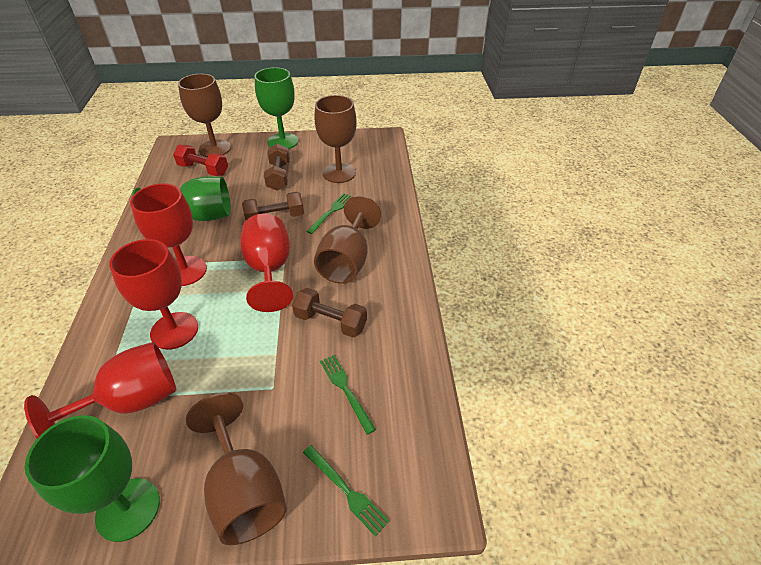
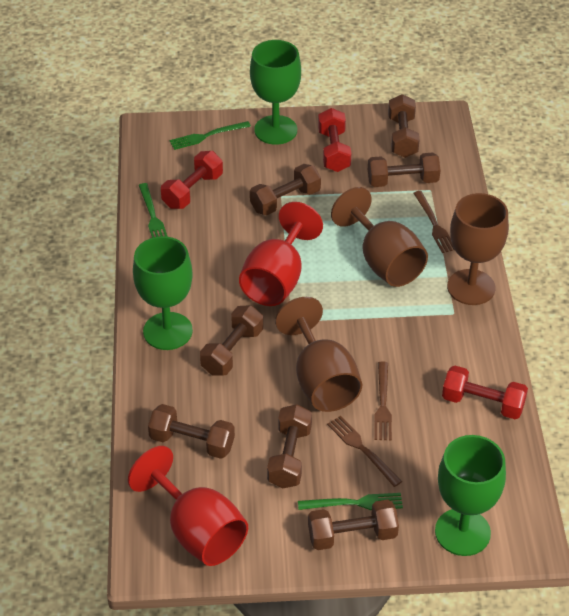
brown dumbbell: [242,192,304,220] [264,144,290,191] [292,288,367,337] = 3 -> [148,404,235,459] [200,305,263,376] [250,164,321,215] [267,404,312,488] [308,500,399,550] [368,153,440,187] [388,94,419,158] = 7
brown fork: none = 0 -> [327,416,402,487] [374,361,392,441] [413,191,455,253] = 3
brown goblet: [178,74,231,157] [186,393,287,545] [314,95,357,183] [314,196,381,284] = 4 -> [275,297,362,412] [331,187,428,287] [447,193,509,305] = 3
red dumbbell: [173,145,228,176] = 1 -> [161,151,223,209] [318,108,351,172] [442,366,528,419] = 3
red goblet: [24,342,176,439] [109,239,198,350] [130,183,207,286] [240,214,293,312] = 4 -> [128,446,248,566] [239,202,323,306] = 2

